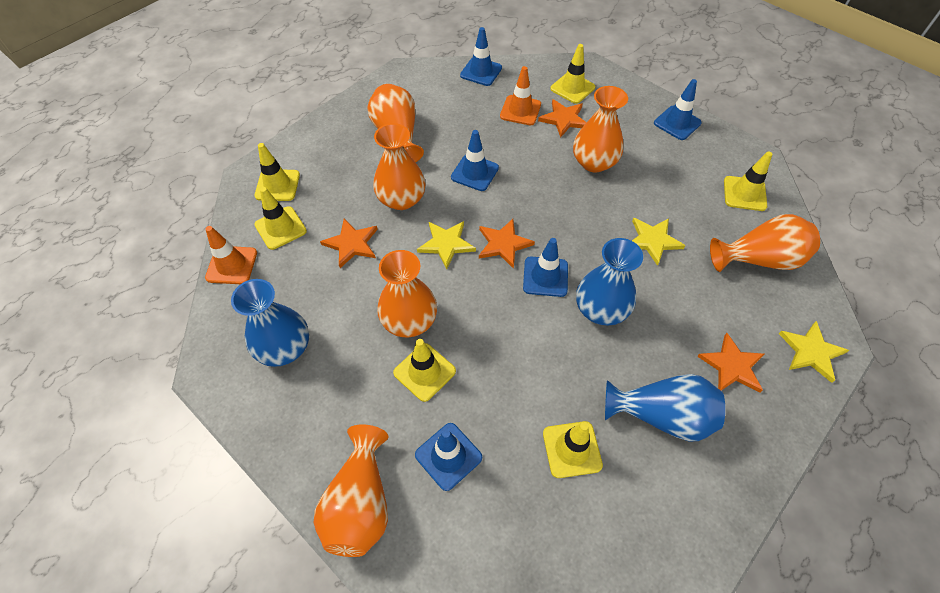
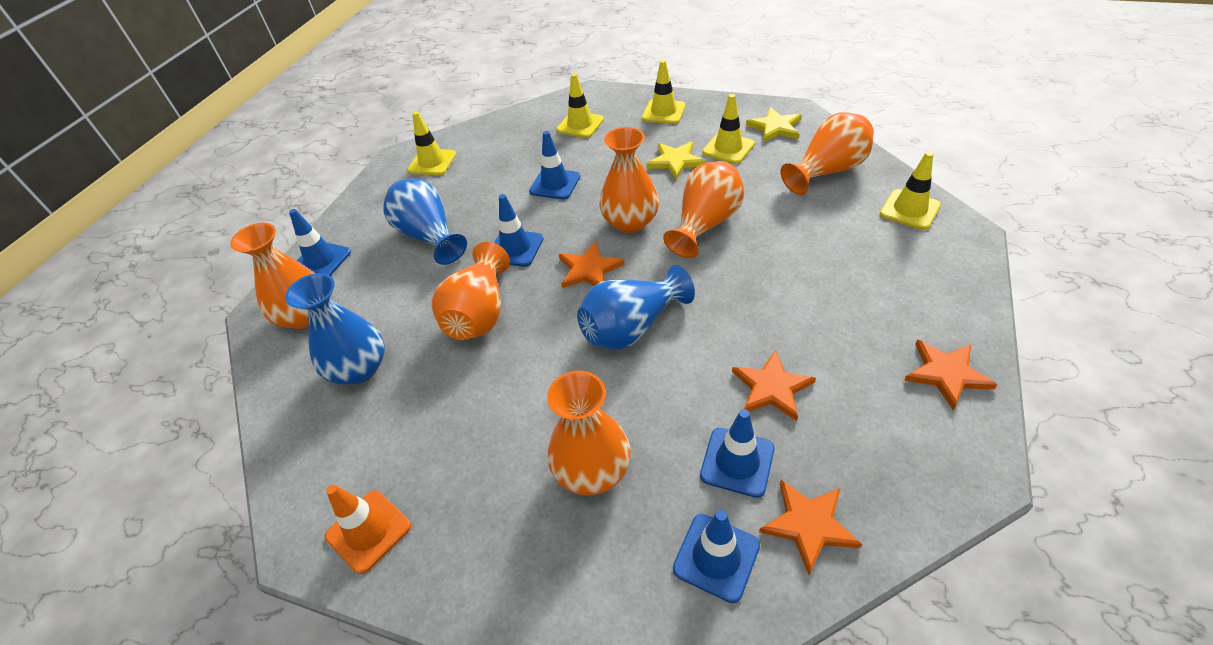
orange traffic cone: [205,226,257,284] [500,66,541,125] = 2 -> [325,485,411,574] = 1
yellow star: [417,221,476,269] [632,218,685,266] [779,321,850,383] = 3 -> [646,142,706,180] [746,107,802,143] = 2
yellow traffic cone: [254,143,300,201] [254,187,307,250] [393,339,456,402] [543,421,603,478] [550,44,595,104] [724,151,772,211] = 6 -> [407,111,456,176] [556,73,604,138] [642,60,686,124] [702,94,755,164] [880,151,941,230] = 5

